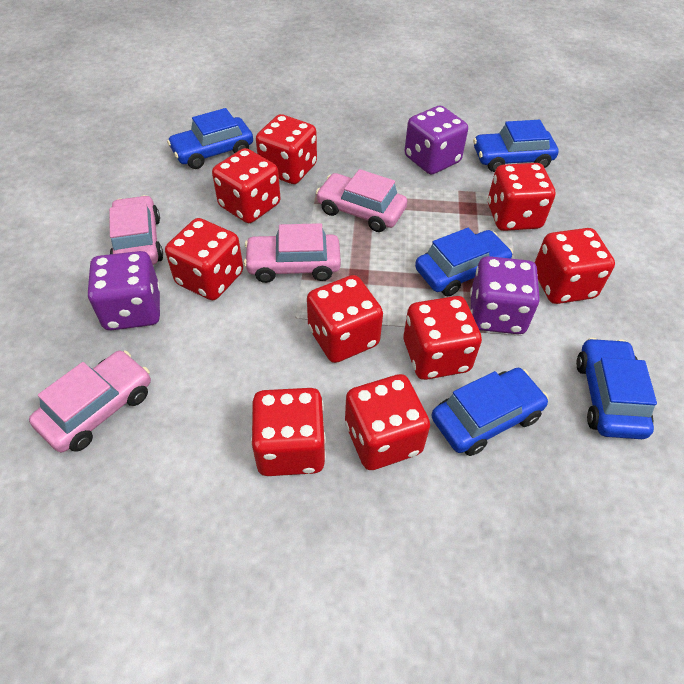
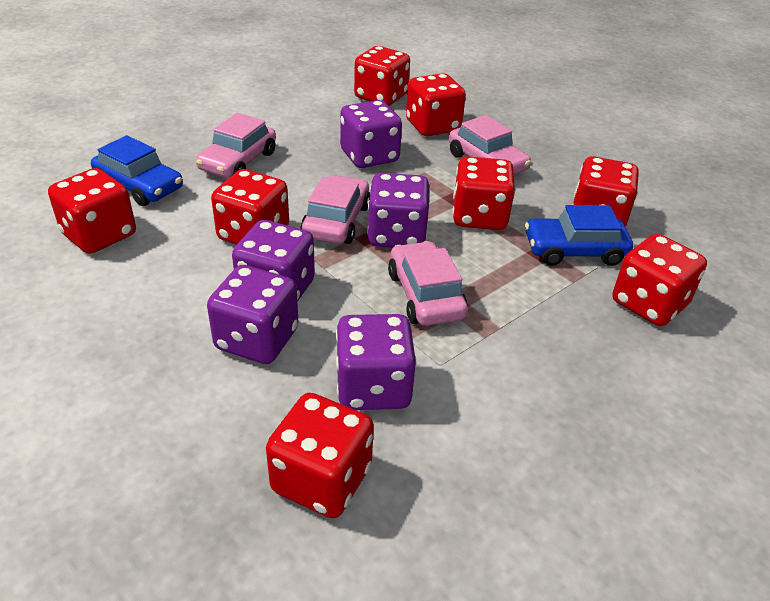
blue car: [167,108,253,169] [415,228,513,296] [431,368,549,456] [473,120,559,172] [576,338,657,439] = 5 -> [91,135,183,206] [525,205,633,266] = 2
purple dice: [87,251,160,330] [404,106,468,174] [470,256,540,334] = 3 -> [207,265,298,364] [232,220,315,302] [336,314,416,410] [340,100,402,168] [367,173,430,247] = 5
red dice: [165,218,243,300] [212,148,280,223] [251,388,326,476] [256,114,317,184] [307,275,383,363] [345,374,430,470] [404,296,482,380] [488,163,555,231] [535,228,615,304] = 9 -> [48,168,136,254] [211,169,289,245] [266,393,374,518] [354,46,410,106] [406,73,466,136] [453,156,515,230] [573,156,639,227] [612,234,707,326] = 8

